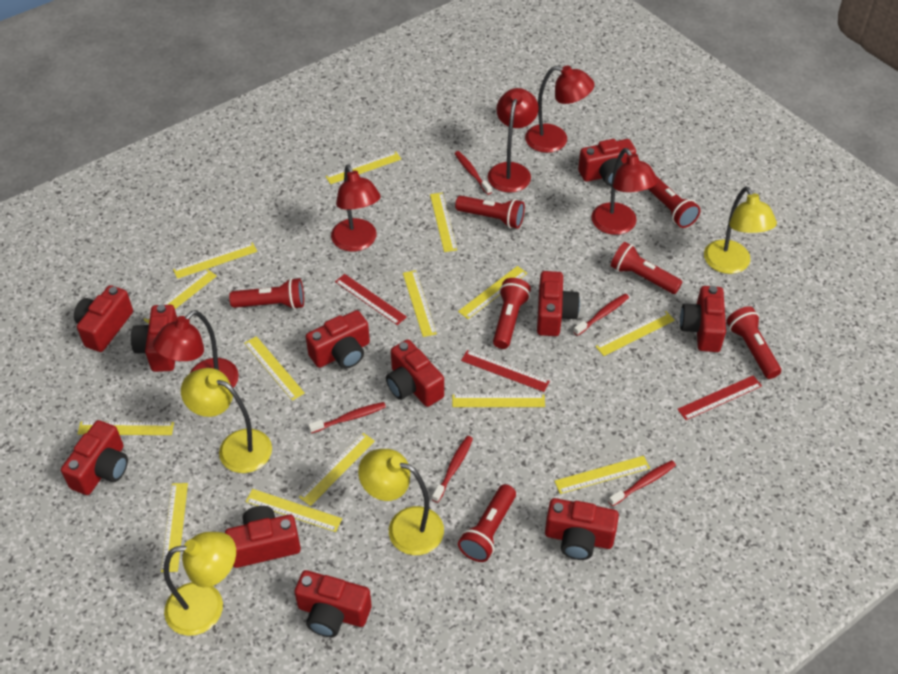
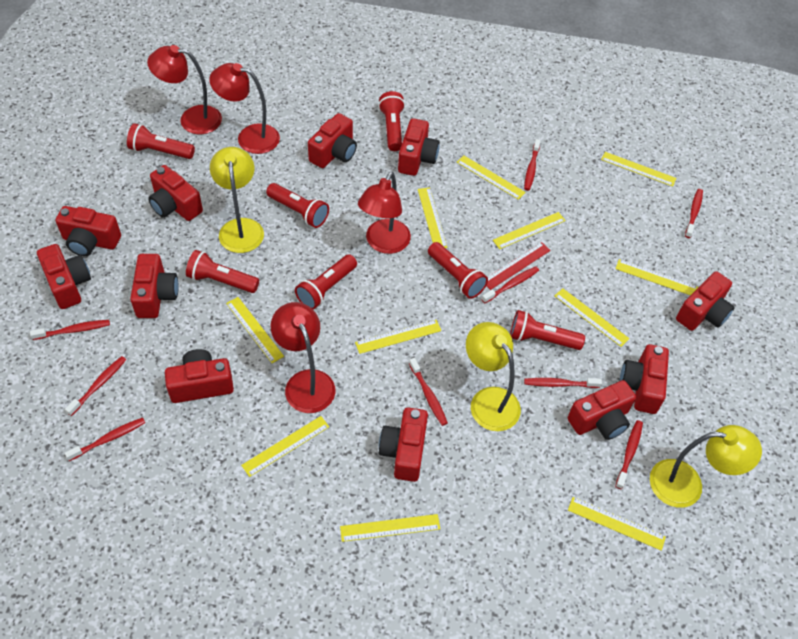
red lamp: [153,310,239,388] [331,165,381,252] [488,88,539,193] [525,65,595,153] [591,148,658,235] = 5 -> [147,45,222,134] [209,63,280,154] [271,302,335,413] [358,172,411,254] = 4
red ruler: [335,274,407,325] [461,350,550,392] [677,375,762,420] = 3 -> [486,242,551,290] = 1
red toothbrush: [308,402,386,433] [432,436,473,503] [454,151,492,195] [574,294,629,336] [608,460,676,506] = 5 -> [30,320,110,340] [65,356,126,416] [65,418,145,461] [409,358,448,426] [482,266,539,303] [524,139,541,191] [524,378,602,388] [615,420,643,489] [685,189,703,238] = 9
yellow lamp: [163,532,236,636] [181,368,272,473] [358,449,444,555] [704,187,777,274] = 4 -> [210,147,264,253] [466,322,521,431] [650,425,762,508] = 3
yellow ruler: [77,421,174,435] [143,269,217,324] [161,483,188,572] [173,242,257,279] [244,336,305,401] [245,489,342,532] [299,433,375,506] [325,151,401,184] [403,270,437,337] [430,193,457,252] [452,394,545,407] [458,266,527,319] [554,456,650,494] [595,311,675,356] = 14 -> [226,297,284,363] [241,416,329,477] [340,514,440,542] [355,320,442,354] [418,187,448,248] [457,155,526,200] [493,212,566,249] [555,288,630,347] [568,497,666,551] [601,152,676,187] [615,259,698,295] = 11

